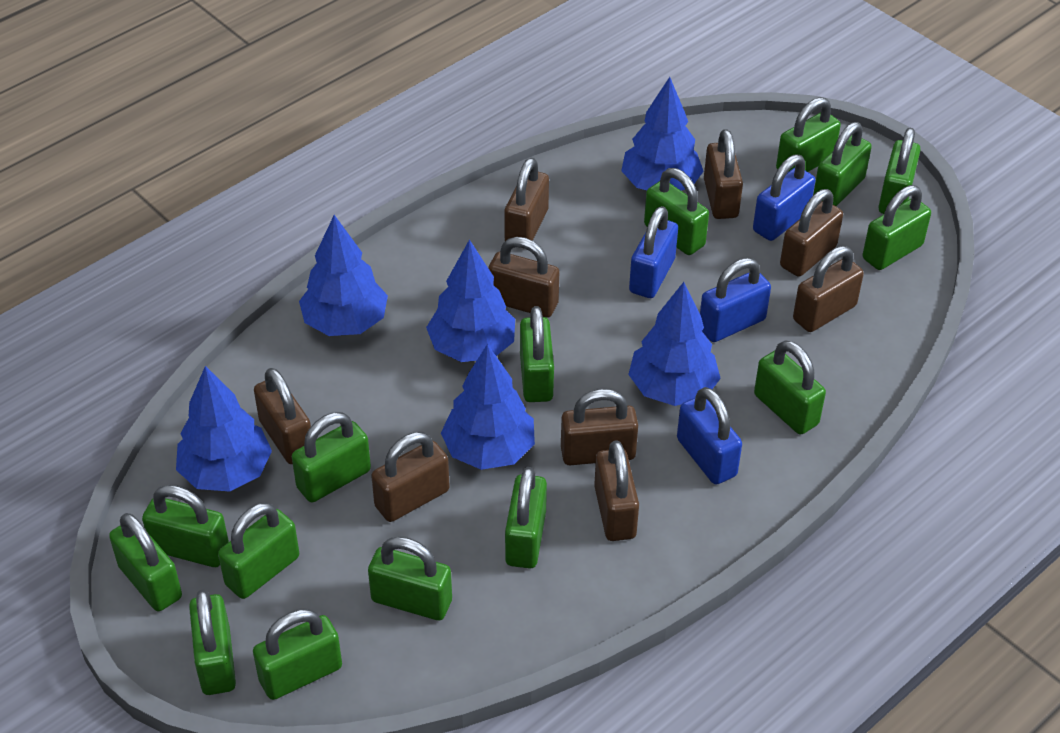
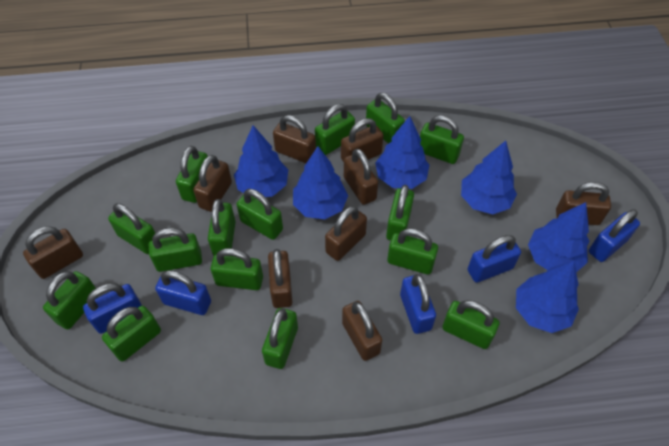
blue padlock: [629,206,678,298] [677,387,742,484] [700,258,771,342] [753,155,815,241] = 4 -> [83,283,142,334] [155,270,211,315] [400,274,436,334] [468,235,521,283] [589,209,640,262] = 5

